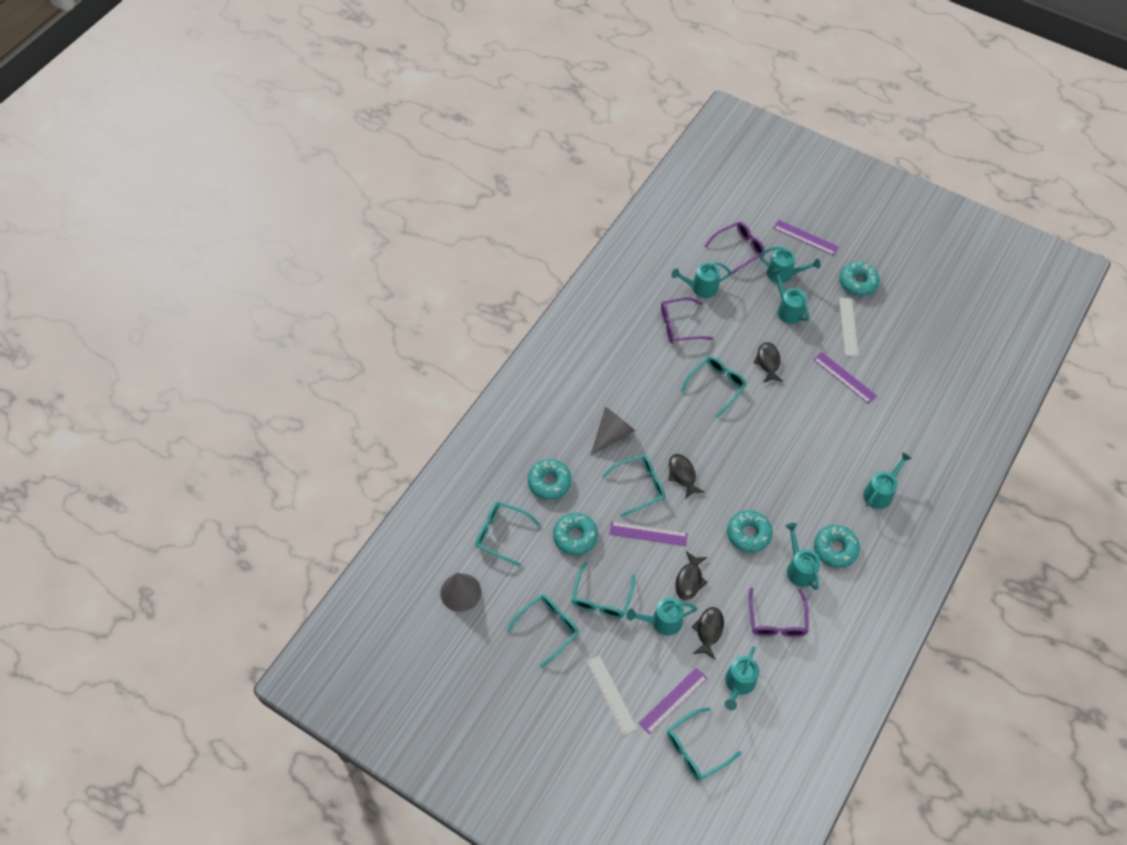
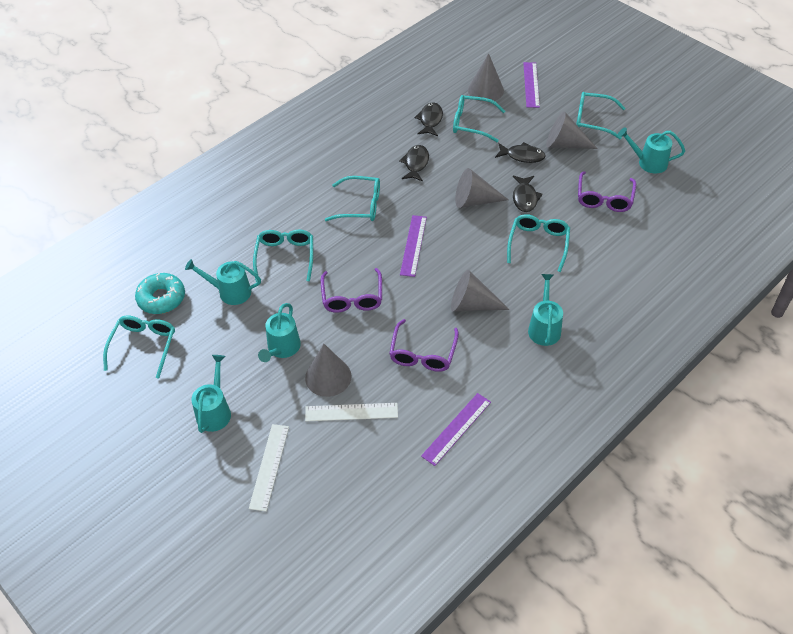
grey cone: [440,573,481,612] [590,407,635,456] = 2 -> [305,344,352,397] [451,270,510,311] [455,168,509,208] [468,53,504,102] [546,111,598,149] = 5
purple ruler: [609,521,688,546] [639,667,707,734] [774,220,839,256] [813,352,877,404] = 4 -> [400,215,427,277] [421,393,491,466] [523,62,540,108] = 3
turquoise donut: [528,459,572,500] [553,513,598,555] [727,510,773,553] [814,525,860,568] [839,261,880,296] = 5 -> [135,273,185,314] = 1
turquoise watering can: [627,597,697,636] [672,262,731,298] [725,646,759,710] [759,246,821,283] [772,268,809,324] [786,523,820,590] [863,452,912,509] = 7 -> [185,259,261,305] [191,355,231,433] [258,303,301,362] [528,274,563,346] [618,127,685,174] = 5

